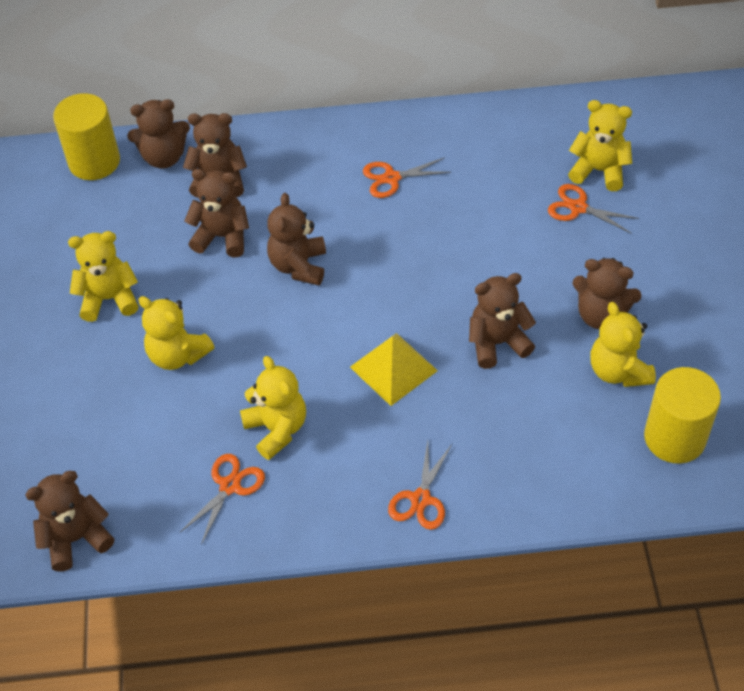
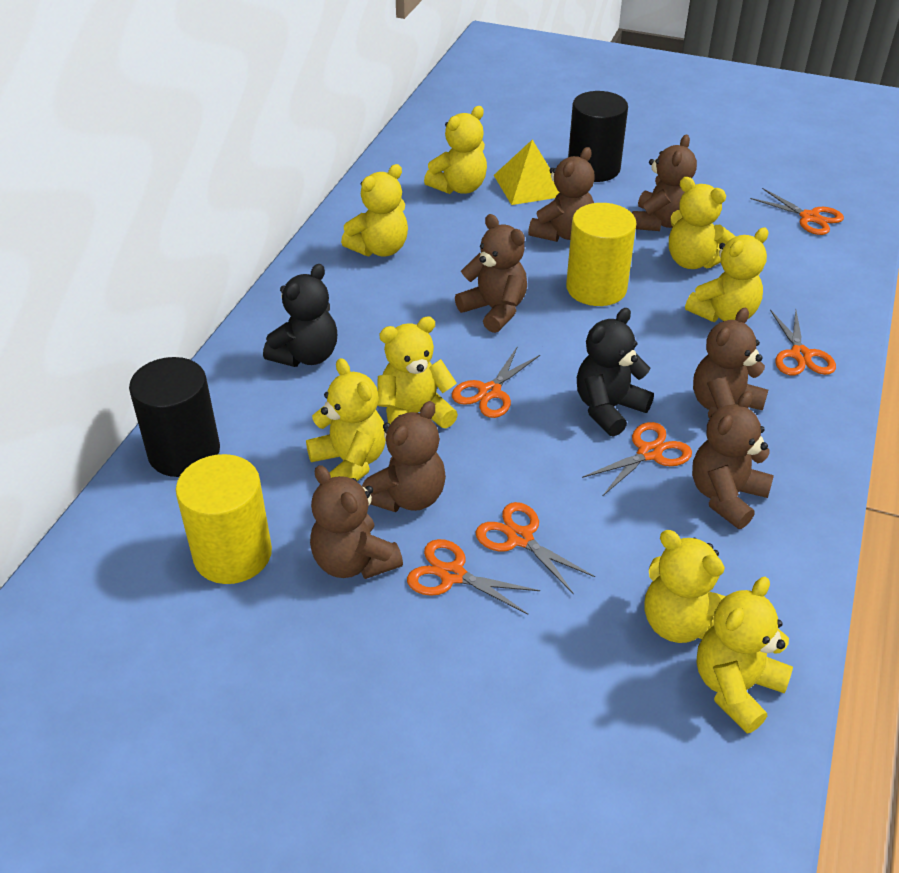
black cylinder: none = 0 -> [129,357,220,477] [568,91,628,182] = 2
black teddy bear: none = 0 -> [263,264,337,367] [577,308,654,437] = 2
orange scissors: [180,454,265,545] [363,157,451,198] [388,441,452,530] [548,184,639,233] = 4 -> [407,539,540,614] [452,346,540,418] [476,502,595,594] [582,422,692,497] [750,188,844,235] [770,310,836,375] = 6
yellow teddy bear: [68,231,139,322] [138,296,214,370] [240,356,306,460] [568,100,632,191] [591,302,656,387] = 5 -> [306,358,386,481] [341,164,408,256] [377,316,458,428] [424,106,487,194] [644,530,726,643] [669,177,736,269] [685,228,769,322] [697,577,793,733] = 8

